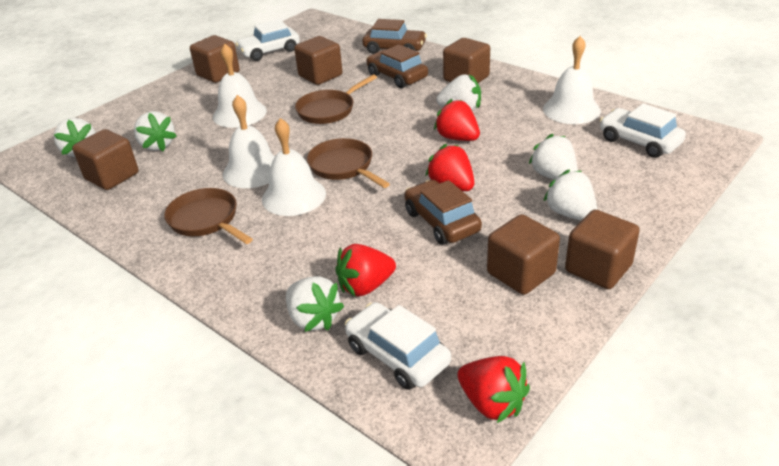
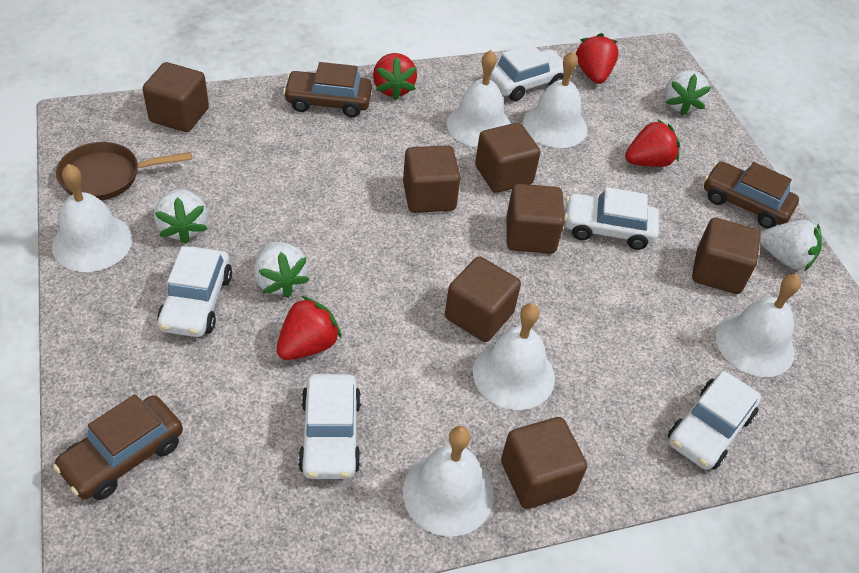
brown cube: [72,129,138,190] [190,35,240,83] [294,36,342,85] [443,38,490,83] [487,214,560,295] [565,209,640,289] = 6 -> [142,62,209,132] [403,145,461,213] [445,257,521,342] [475,123,540,193] [501,417,587,509] [506,184,565,254] [692,218,761,294] = 7
brown pan: [164,188,253,244] [295,74,377,124] [307,138,390,188] = 3 -> [56,142,192,201] = 1
white bell: [213,44,267,128] [223,95,275,188] [262,118,326,216] [543,36,601,124] = 4 -> [52,164,133,272] [403,426,494,536] [446,50,511,147] [473,303,555,410] [523,51,587,148] [716,274,801,377] = 6
white car: [236,19,300,61] [345,302,451,390] [600,103,686,158] = 3 -> [157,246,232,337] [298,374,361,479] [490,44,564,101] [564,187,659,250] [668,371,761,470] = 5
white strawberry: [54,118,96,157] [134,111,177,152] [286,276,344,332] [437,74,481,111] [529,134,578,180] [543,169,597,221] = 6 -> [154,189,208,244] [254,242,309,298] [665,70,711,116] [760,220,822,271] = 4

